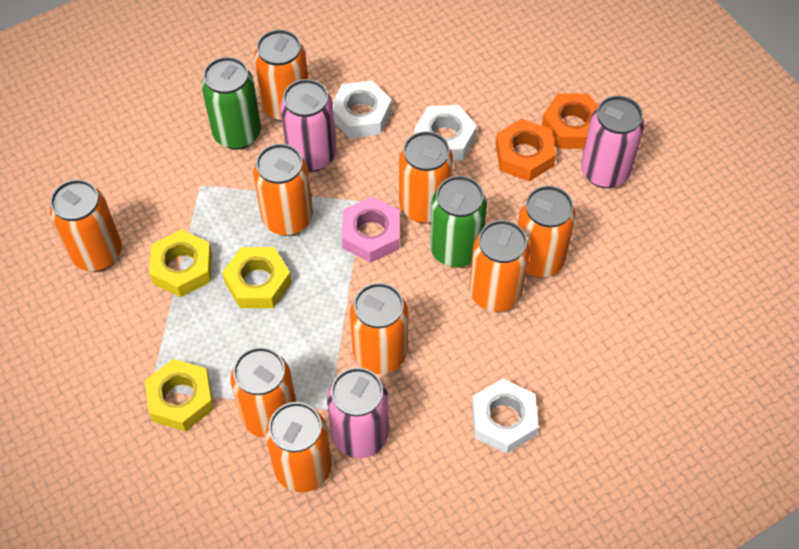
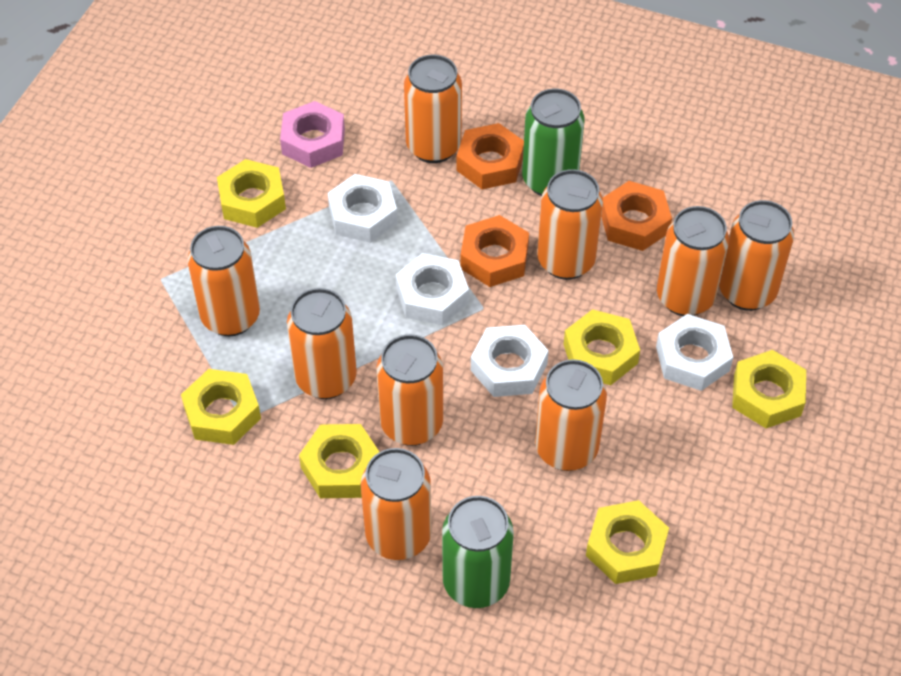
orange nut: [496,119,556,181] [541,93,599,149] = 2 -> [456,123,524,189] [460,215,529,287] [601,181,672,251] = 3
pink can: [280,79,336,172] [327,367,389,458] [581,96,644,188] = 3 -> none = 0
white nut: [333,80,392,138] [414,105,477,161] [472,379,538,454] = 3 -> [328,174,398,243] [396,253,469,325] [471,325,549,397] [656,314,733,391] = 4
yellow nut: [145,359,214,431] [149,229,212,297] [222,247,292,308] = 3 -> [181,369,261,445] [217,159,286,228] [299,424,379,498] [564,309,640,385] [586,500,669,584] [732,350,806,428] = 6

